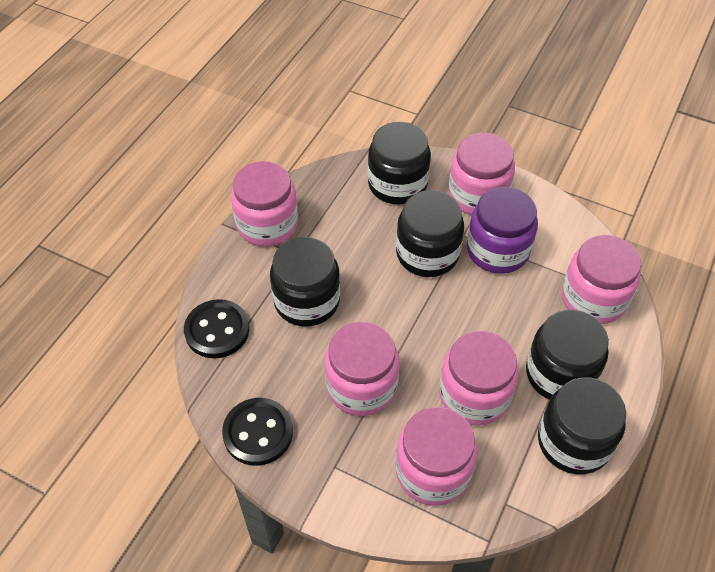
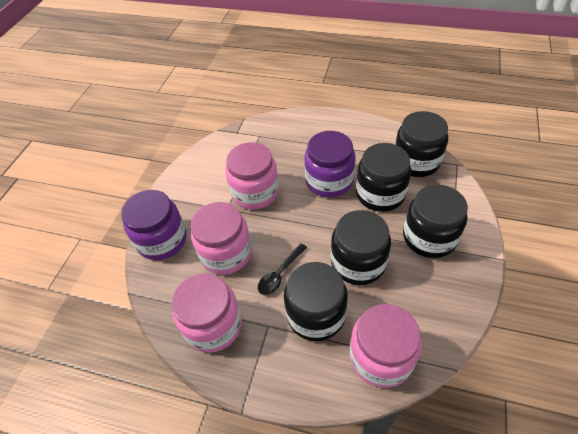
black button: [184,299,249,358] [222,398,293,466] = 2 -> none = 0
black spoon: none = 0 -> [258,243,307,295] = 1
pink jar: [231,161,298,246] [324,322,399,416] [395,407,478,506] [439,331,519,426] [448,133,515,215] [562,235,641,324] = 6 -> [172,273,242,353] [191,202,252,275] [225,142,279,209] [350,304,422,388] = 4
purple jar: [467,187,538,274] = 1 -> [121,190,187,260] [305,131,356,197] = 2

